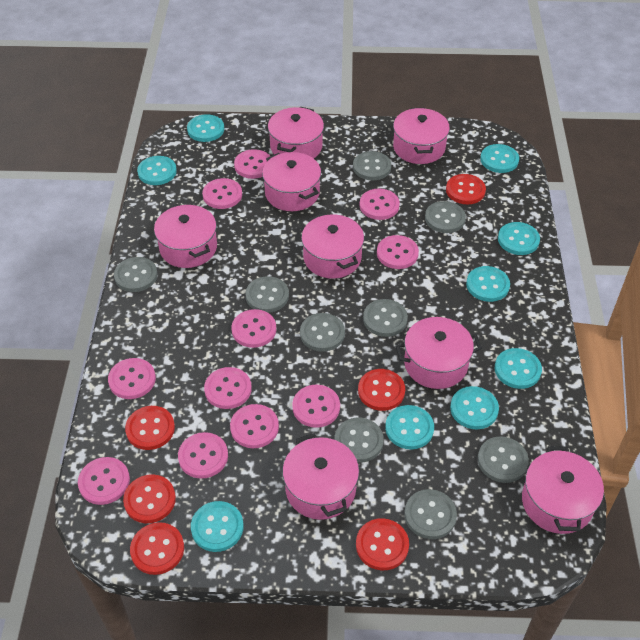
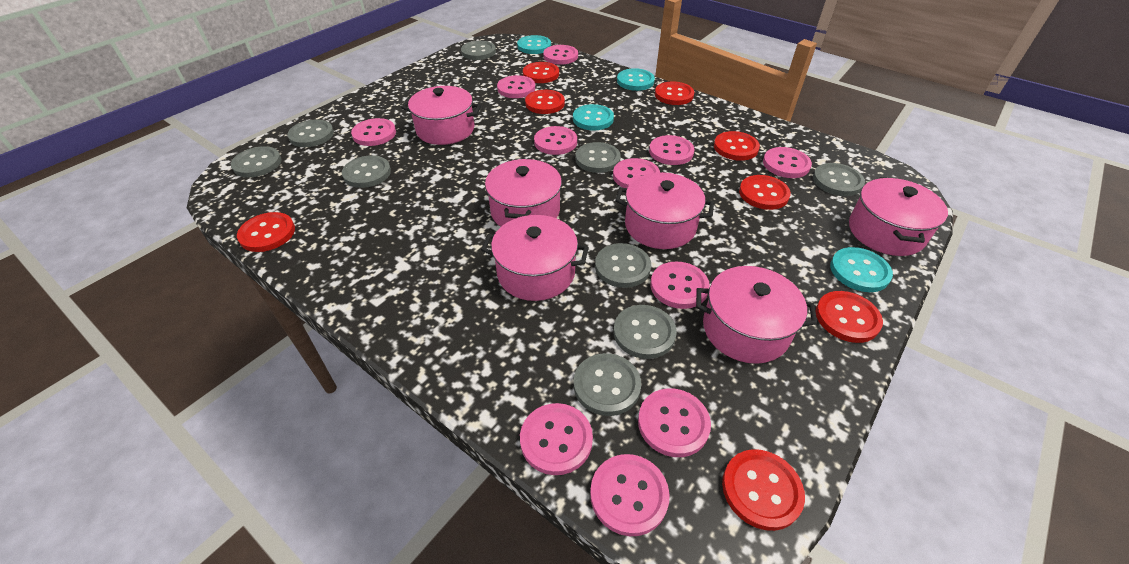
pink pot: [154,204,217,268] [262,152,321,211] [268,107,324,159] [282,433,359,520] [301,214,364,279] [393,108,450,164] [396,317,482,389] [522,446,604,534] = 8 -> [401,86,481,145] [481,215,589,301] [485,159,562,227] [615,172,714,249] [696,266,818,364] [849,177,948,256] = 6
red button: [123,474,176,523] [125,406,175,450] [130,522,184,575] [356,518,409,570] [358,369,405,411] [446,174,486,204] = 6 -> [237,212,295,252] [523,62,559,83] [525,90,565,114] [655,81,694,105] [714,131,760,161] [722,449,805,531] [739,175,791,210] [816,291,883,343] = 8
turquoise button: [137,156,177,185] [187,114,224,142] [191,501,244,552] [385,405,434,449] [450,386,499,429] [466,266,510,302] [480,144,519,173] [494,348,542,389] [498,222,540,255] = 9 -> [517,35,551,54] [573,104,614,130] [617,68,655,91] [830,247,893,292] = 4

